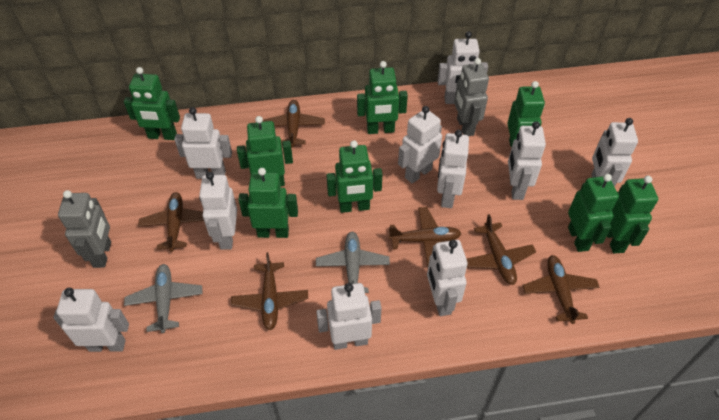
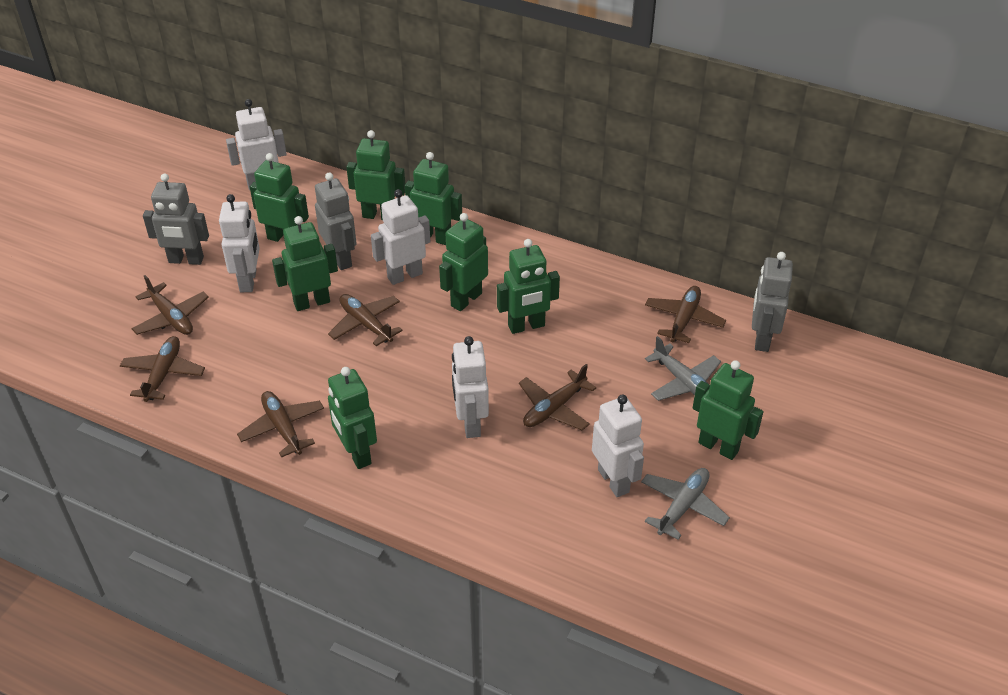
grey robot: [58,190,111,268] [454,58,489,136] = 2 -> [143,173,209,265] [315,172,357,270] [752,252,793,352] = 3
white robot: [53,288,129,352] [174,107,232,179] [199,172,237,250] [316,283,382,350] [398,106,442,183] [427,240,468,316] [437,130,469,208] [438,31,488,104] [508,121,546,200] [591,118,638,187] = 10 -> [219,194,260,292] [226,99,287,190] [371,189,431,285] [452,336,489,438] [592,394,644,497] = 5

